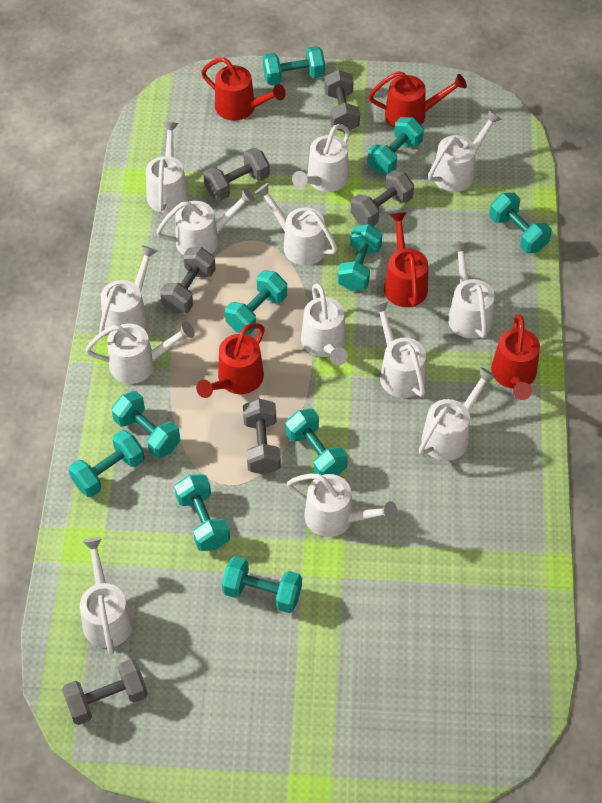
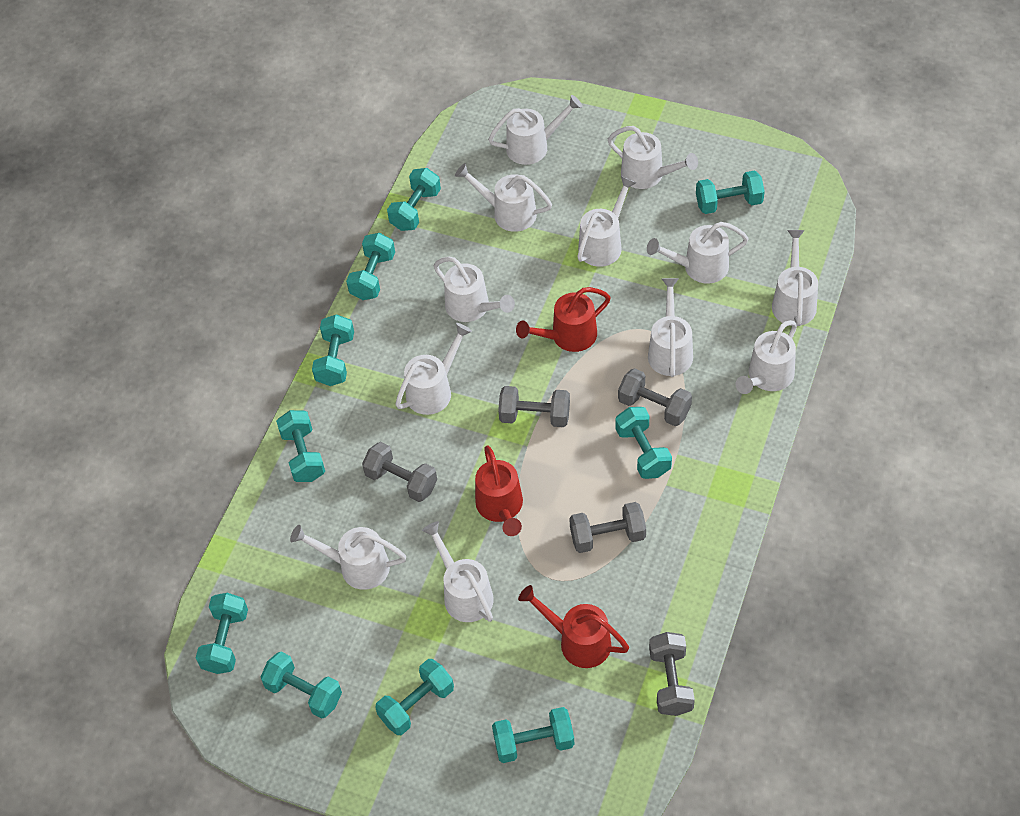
grey dumbbell: [62,659,148,725] [160,247,216,313] [203,148,270,201] [243,398,281,475] [324,70,360,132] [351,170,414,226] = 6 -> [362,442,437,502] [498,386,570,427] [569,502,646,553] [618,368,692,426] [649,632,695,716] = 5
red watering can: [196,323,265,398] [201,57,286,121] [368,71,467,128] [384,212,428,307] [491,314,540,400] = 5 -> [475,445,523,536] [516,287,611,352] [518,585,629,668] = 3
white watering can: [80,537,133,655] [86,321,195,384] [99,245,157,336] [146,122,189,213] [156,188,255,255] [255,183,337,266] [287,474,397,537] [292,124,350,192] [301,284,348,365] [372,301,426,398] [419,367,496,461] [428,111,502,192] [448,242,495,339] = 13 -> [290,525,406,590] [395,323,472,415] [422,521,494,622] [434,257,515,322] [455,163,552,232] [488,95,583,165] [577,176,636,267] [608,126,698,189] [647,222,749,284] [648,278,693,377] [736,320,797,394] [772,230,818,326] = 12

